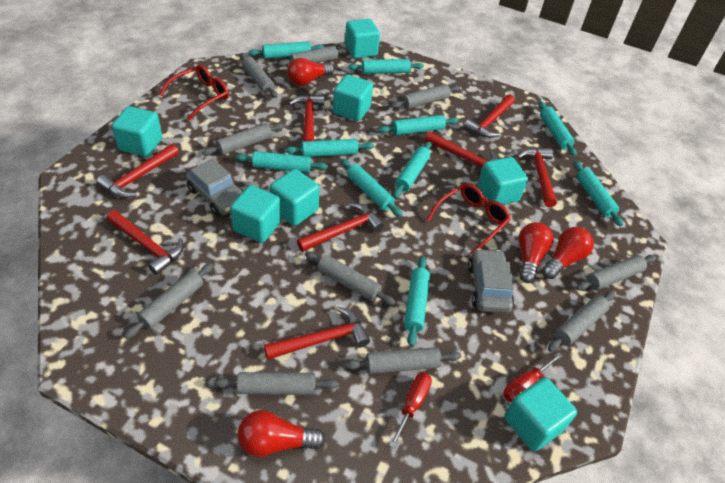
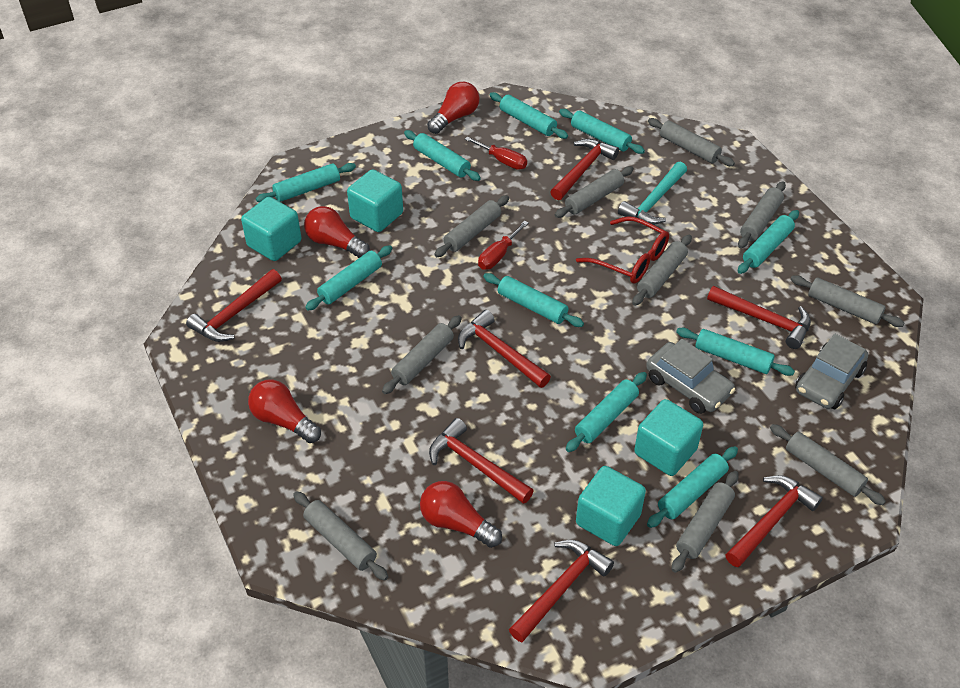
red glasses: [159,64,229,121] [426,183,511,254] = 2 -> [576,216,669,283] = 1
red hammer: [97,144,179,198] [106,210,183,275] [264,307,370,360] [289,95,324,141] [297,203,385,252] [425,131,497,177] [463,95,515,138] [517,148,557,207] = 8 -> [186,269,282,342] [429,418,534,504] [458,310,551,388] [509,540,614,642] [551,139,619,200] [707,286,811,349] [725,475,823,567] = 7
turquoise cube: [112,106,162,157] [230,185,281,243] [270,169,319,226] [333,74,373,121] [345,19,380,59] [477,157,528,205] [504,378,577,451] = 7 -> [241,197,301,261] [347,169,403,232] [576,466,646,546] [634,399,703,476] = 4
turquoise hammer: none = 0 -> [618,162,687,225] = 1

